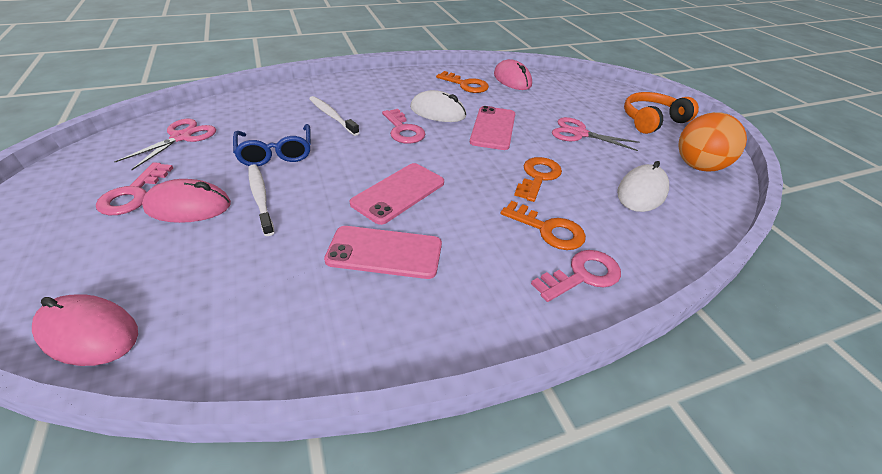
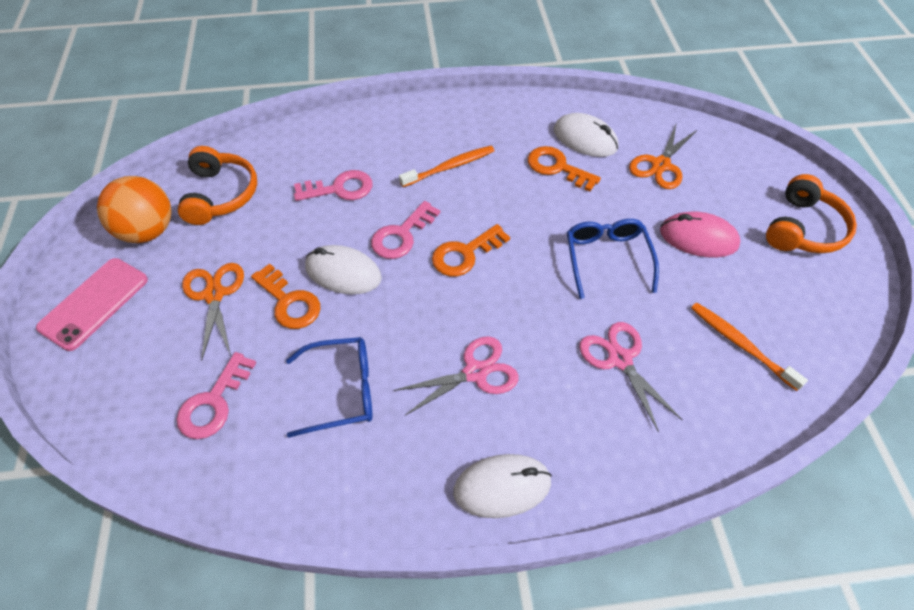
blue glasses: [233,124,311,166] = 1 -> [286,337,372,438] [567,219,659,299] = 2
orange headphones: [624,92,699,134] = 1 -> [178,146,257,225] [766,174,857,253] = 2
orange scissors: none = 0 -> [182,263,244,361] [629,122,697,189] = 2
orange toothbrush: none = 0 -> [399,146,495,187] [691,302,808,391] = 2
pink mouse: [32,294,138,366] [142,179,231,223] [494,59,532,90] = 3 -> [660,211,741,258] = 1
pink phone: [324,226,442,279] [350,163,444,225] [470,106,515,150] = 3 -> [36,258,148,351] = 1
white mouse: [410,90,466,122] [617,161,669,212] = 2 -> [305,245,382,294] [453,454,552,518] [554,113,618,157] = 3
white toothbrush: [249,164,274,236] [309,96,360,136] = 2 -> none = 0

